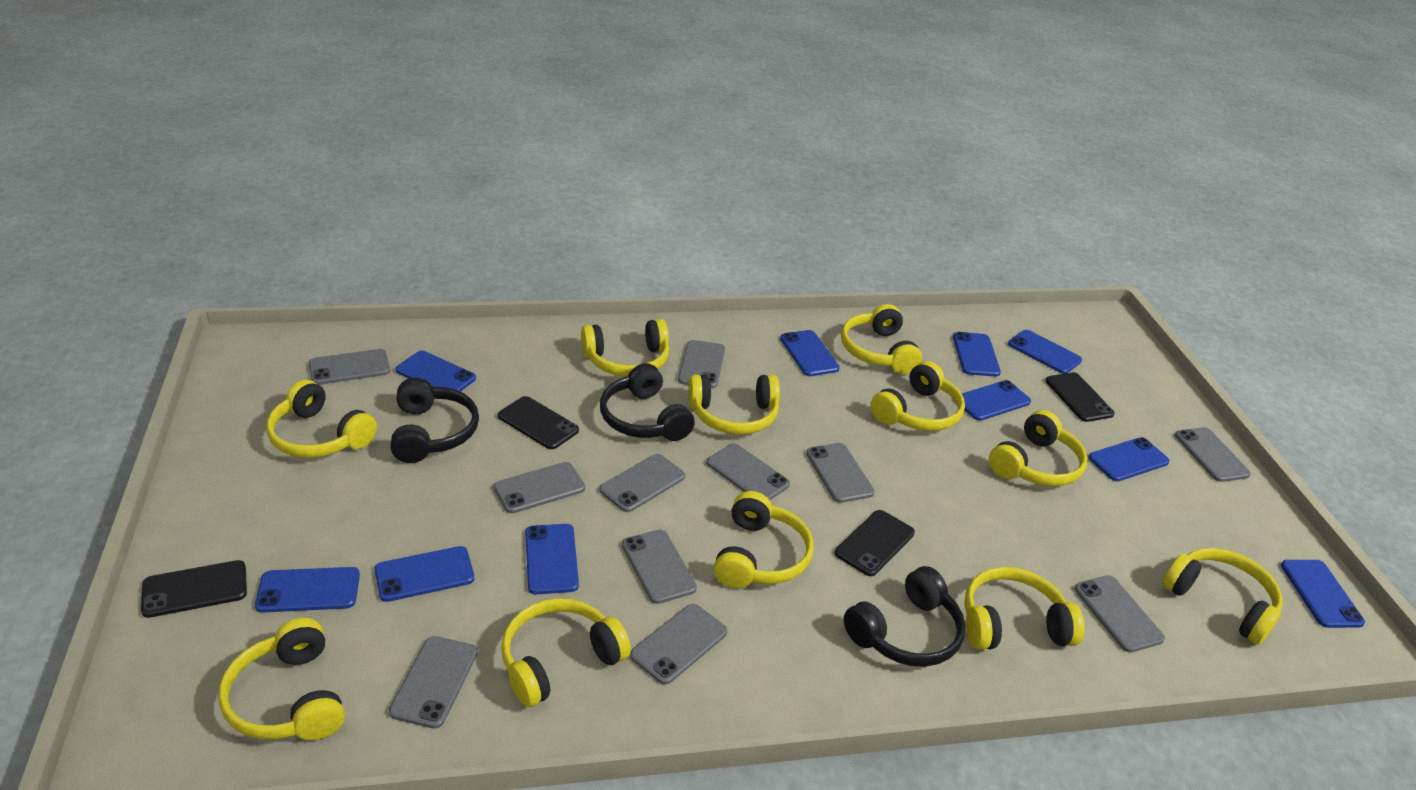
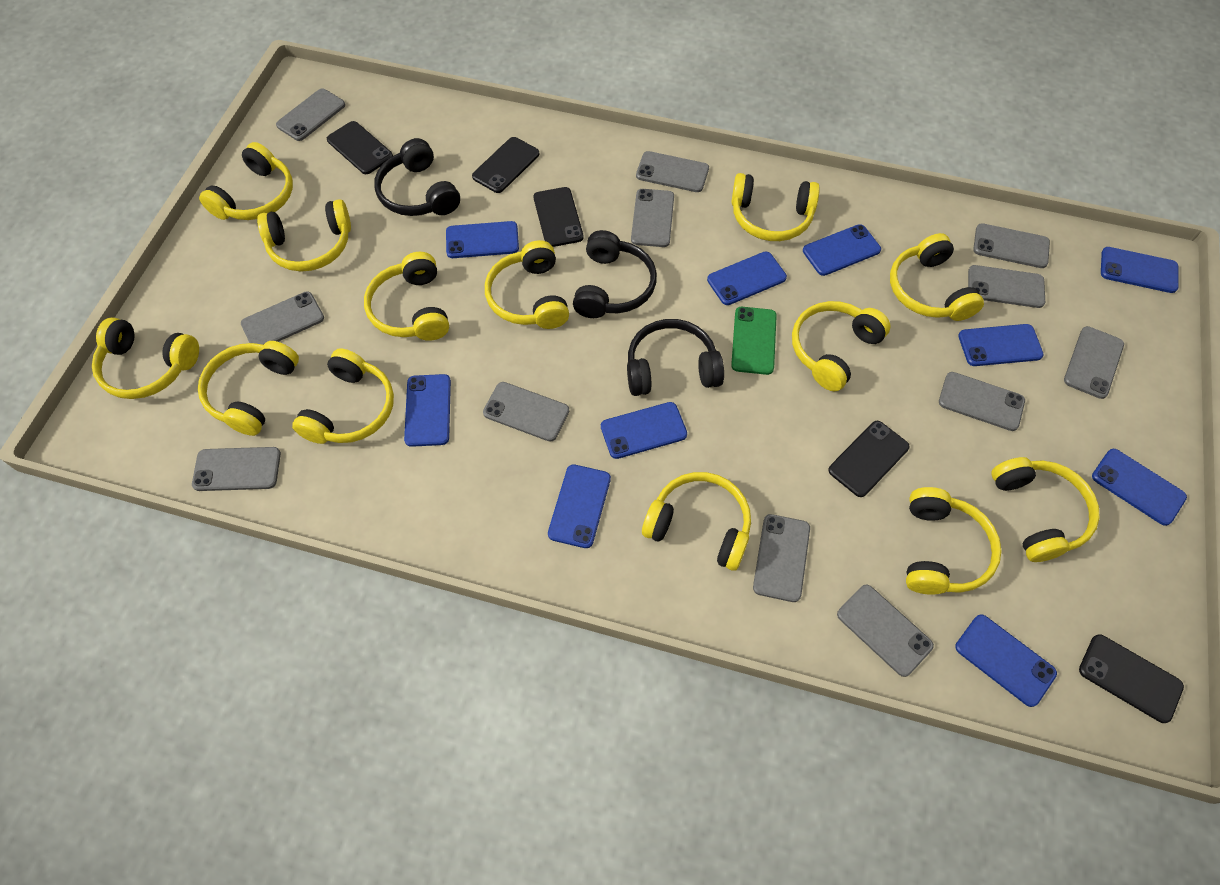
black phone: [141,560,247,618] [498,396,579,449] [835,510,915,576] [1046,372,1115,422] = 4 -> [327,121,393,174] [472,137,539,193] [533,187,584,247] [828,421,910,497] [1079,634,1184,723] = 5
green phone: none = 0 -> [731,307,777,375] = 1
grey phone: [309,349,390,385] [389,636,477,729] [493,462,585,513] [600,454,685,512] [622,530,697,604] [630,604,727,685] [678,340,725,388] [707,444,790,500] [806,443,875,503] [1075,575,1165,652] [1175,427,1251,482] = 11 -> [192,447,281,491] [241,291,324,345] [276,88,345,141] [483,382,569,442] [631,189,674,247] [636,151,709,192] [753,514,810,602] [837,584,934,677] [939,372,1025,431] [968,265,1045,308] [973,223,1050,268] [1064,326,1124,399] = 12
yellow headphones: [219,618,345,740] [267,380,377,458] [501,598,631,707] [581,319,669,377] [688,375,780,435] [713,491,814,588] [841,304,922,374] [871,361,965,431] [964,567,1085,650] [989,410,1088,486] [1162,548,1283,645] = 11 -> [92,318,199,399] [198,341,299,436] [199,142,293,220] [257,199,351,272] [292,348,394,444] [364,252,449,341] [485,240,569,329] [642,472,751,571] [731,173,820,241] [792,301,891,391] [890,233,984,321] [906,487,1001,595] [992,457,1100,562] = 13

